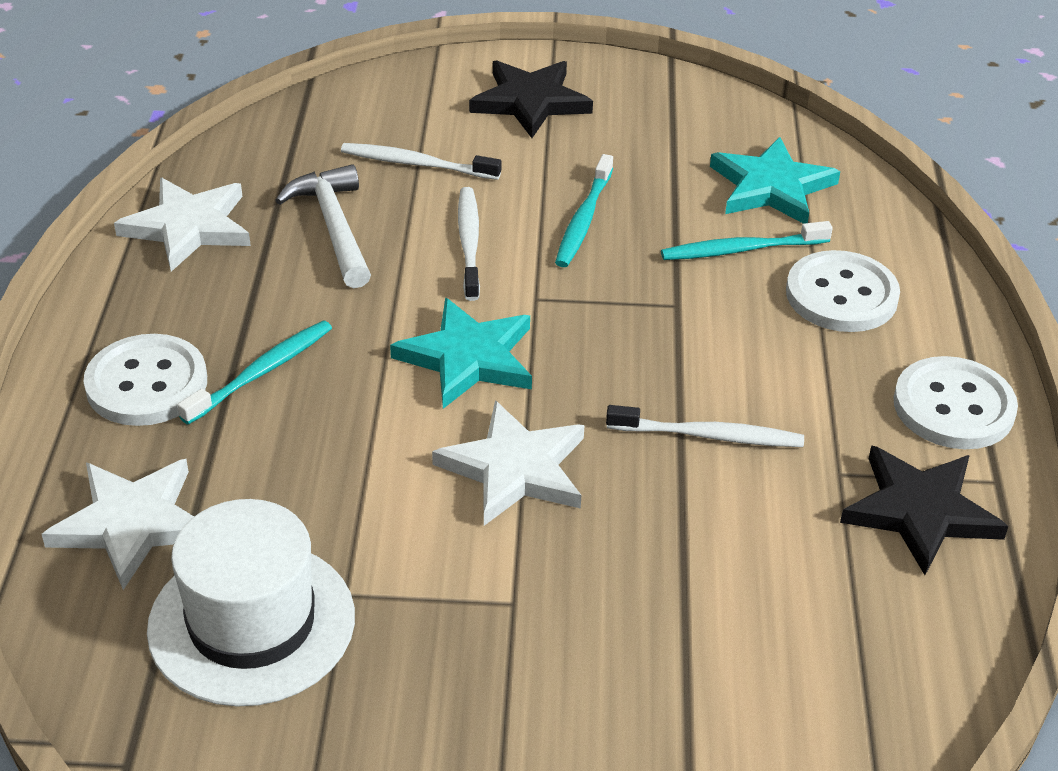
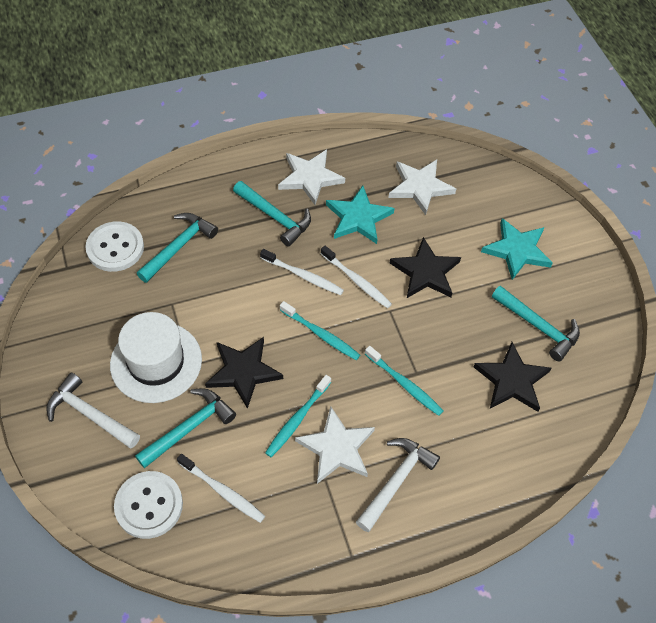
black star: [469,60,593,138] [840,445,1008,575] = 2 -> [205,337,283,409] [390,237,461,298] [474,342,551,412] = 3
turquoise hammer: none = 0 -> [135,388,236,468] [137,213,218,283] [233,181,311,247] [492,286,580,362] = 4
white button: [83,334,207,426] [786,250,900,332] [893,356,1018,449] = 3 -> [85,221,144,272] [114,471,183,539] = 2
white hammer: [275,164,371,288] = 1 -> [46,373,140,449] [356,438,440,532] = 2

